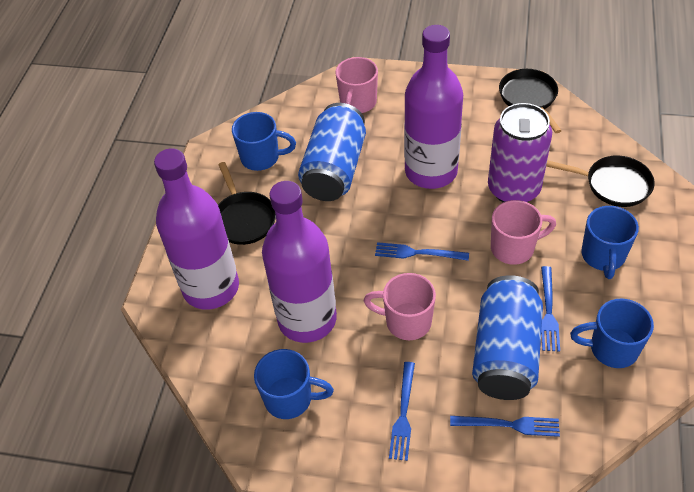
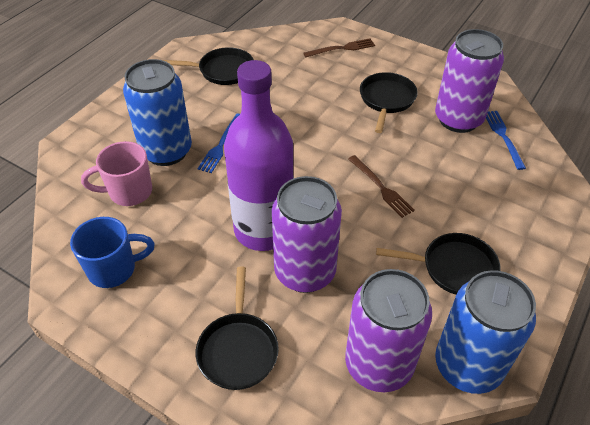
black pan: [218,162,276,245] [499,69,561,133] [546,155,655,207] = 3 -> [163,47,254,85] [196,267,279,390] [360,72,418,133] [376,233,501,295] = 4
blue fork: [375,242,469,261] [389,362,415,461] [450,416,560,437] [541,266,560,352] = 4 -> [197,114,240,173] [486,111,526,170] = 2
blue mug: [232,112,296,171] [254,349,334,419] [570,299,654,368] [581,206,639,279] = 4 -> [70,217,155,288] = 1
brown fork: none = 0 -> [304,38,375,57] [348,155,415,218] = 2
pink mug: [335,57,378,113] [363,273,436,340] [491,200,556,265] = 3 -> [81,141,152,206] = 1
purple bottle: [154,148,239,310] [262,181,337,343] [404,25,463,189] = 3 -> [224,60,294,251] = 1
purple can: [488,103,552,202] = 1 -> [272,176,342,293] [345,269,432,392] [435,29,504,133] = 3

